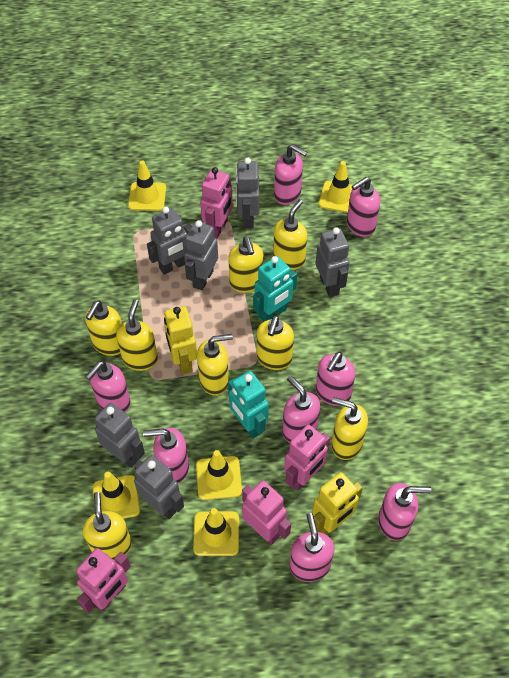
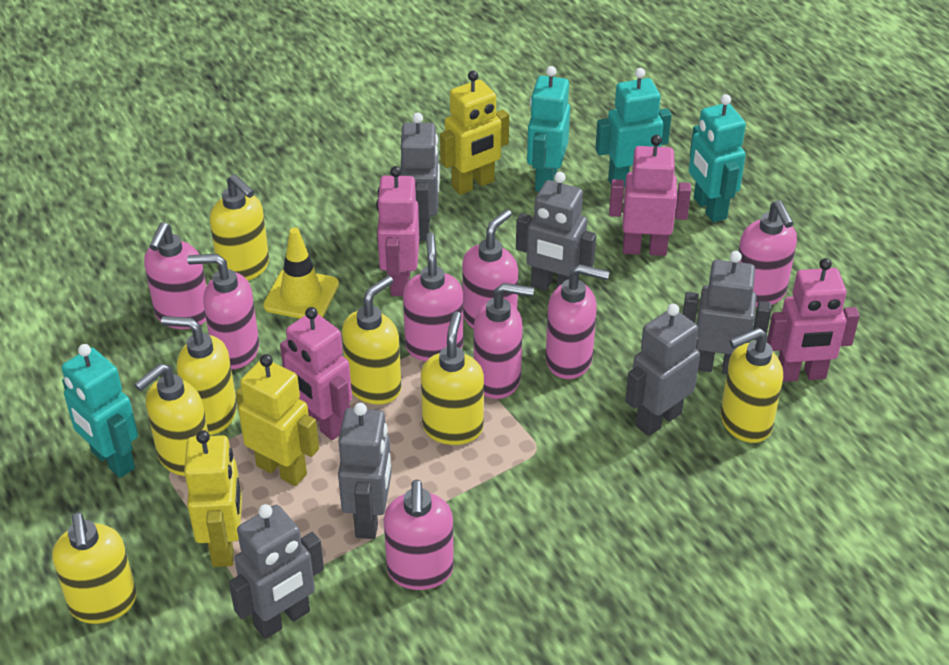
turquoise robot: [228,371,269,438] [253,256,297,322] = 2 -> [62,344,138,478] [527,66,570,191] [595,68,672,187] [689,94,746,223] = 4
yellow robot: [164,306,197,374] [312,472,363,534] = 2 -> [184,430,242,567] [236,354,319,486] [440,71,509,195] = 3
yellow soap dispenser: [83,492,132,560] [85,301,122,356] [116,299,158,371] [197,334,233,396] [228,236,264,293] [257,315,294,370] [273,199,307,270] [331,397,368,460] = 8 -> [52,512,136,624] [134,363,208,476] [161,316,237,435] [210,174,269,281] [342,276,401,405] [421,311,484,445] [720,328,783,443] = 7
yellow traffic cone: [93,472,140,519] [128,160,166,211] [193,508,239,556] [196,450,242,500] [319,161,353,213] = 5 -> [263,227,339,319] = 1

